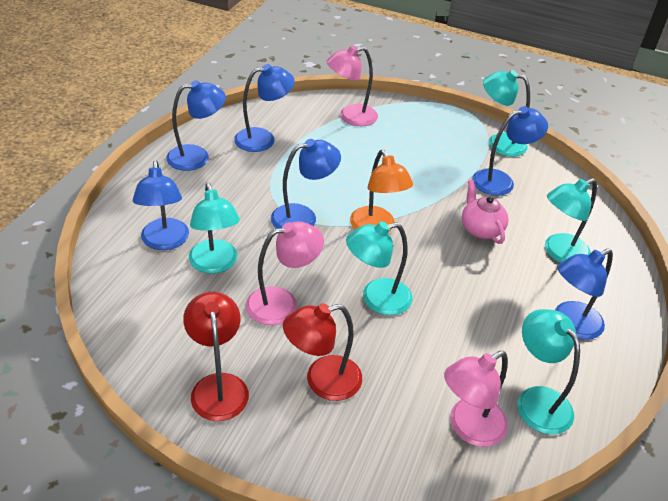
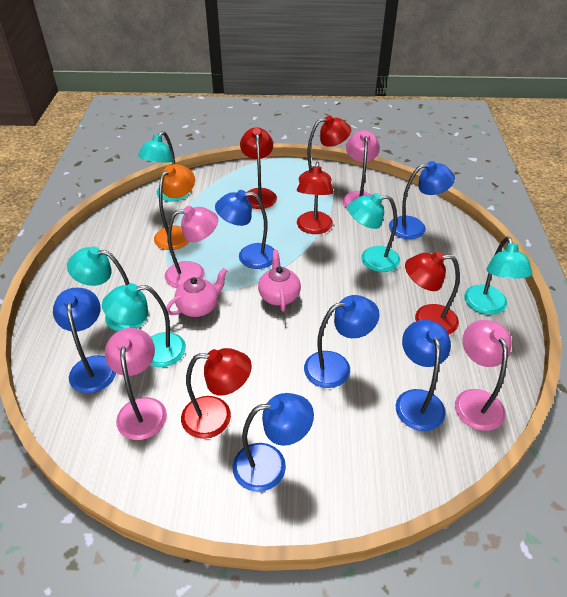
pink lamp: [246,221,324,325] [326,46,378,126] [444,351,508,447] = 3 -> [105,328,167,440] [165,206,218,288] [342,130,380,209] [455,320,512,431] = 4
pink teapot: [462,180,509,244] = 1 -> [166,268,227,317] [258,250,301,312] = 2
red lamp: [183,292,249,421] [283,303,362,401] = 2 -> [181,348,252,439] [240,127,277,209] [297,161,334,234] [299,115,351,183] [405,251,460,334] = 5

